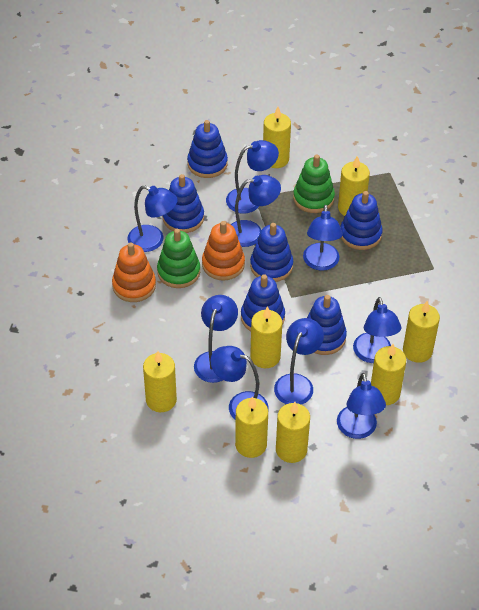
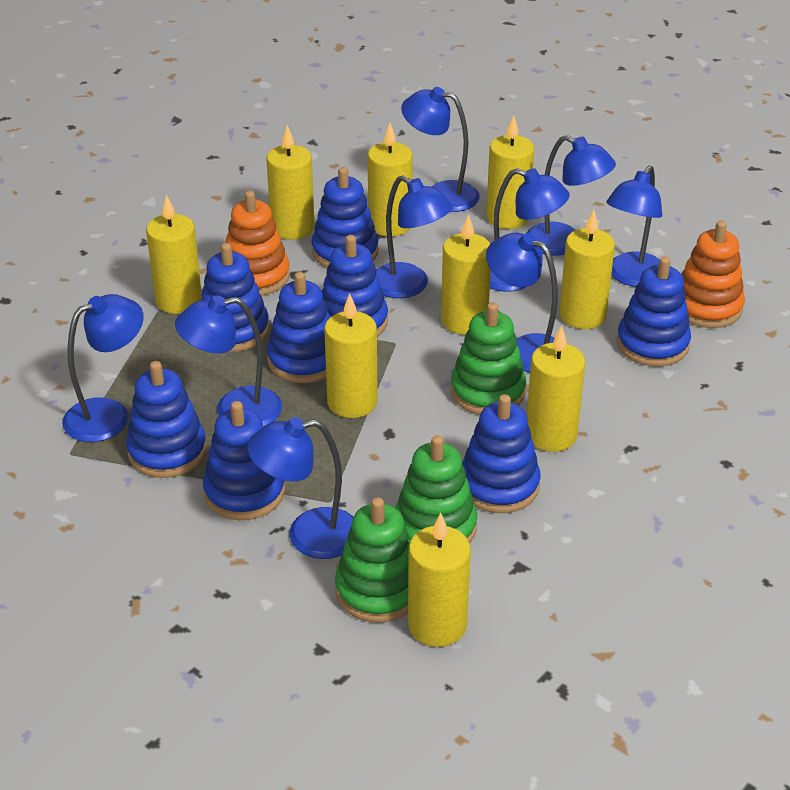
blue stacking toy: [163,174,204,233] [187,120,228,178] [241,274,285,331] [250,223,293,282] [307,295,347,355] [340,191,383,250] = 6 -> [126,361,207,478] [201,243,269,352] [203,401,285,520] [267,272,330,383] [311,167,379,268] [322,235,388,337] [462,394,541,513] [617,256,691,367] = 8
green stacking toy: [157,229,200,288] [293,155,335,213] = 2 -> [335,497,410,623] [395,435,477,544] [451,302,526,415] = 3
yellow candle: [143,351,177,412] [235,396,268,458] [250,306,282,368] [263,107,291,168] [276,402,310,463] [338,156,370,216] [371,344,406,405] [403,301,440,363] = 8 -> [146,195,202,314] [266,125,315,240] [324,293,378,418] [368,123,413,236] [408,513,471,647] [441,214,491,334] [486,116,534,229] [527,325,585,452] [559,210,615,329] = 9

